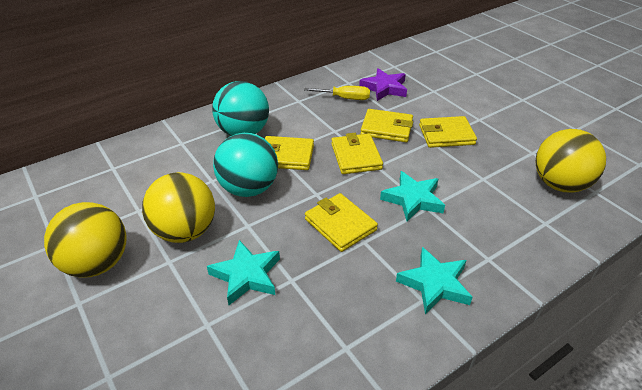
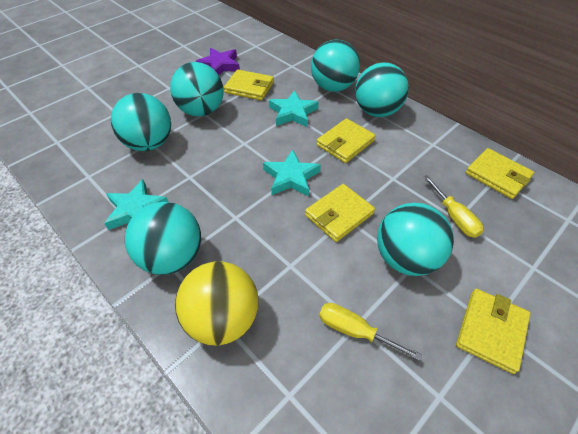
turquoise ball: [212,81,269,136] [213,133,278,197] = 2 -> [111,93,171,151] [125,202,201,275] [170,62,224,117] [311,40,360,92] [355,62,409,117] [377,203,454,276] = 6
yellow ball: [44,202,126,278] [142,172,215,243] [535,129,606,193] = 3 -> [175,261,259,346] = 1
yellow screwdriver: [304,86,370,100] = 1 -> [319,303,422,361] [423,175,484,238] = 2

